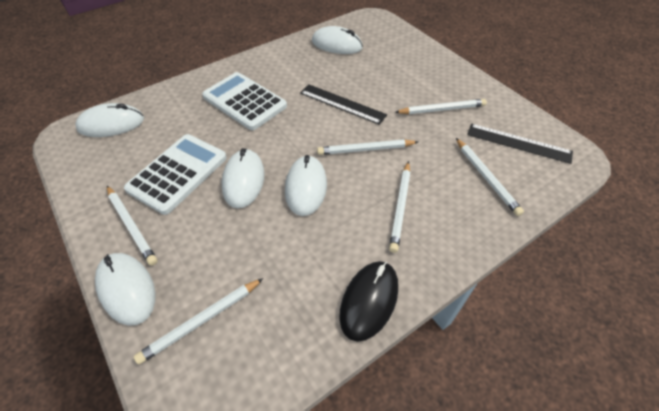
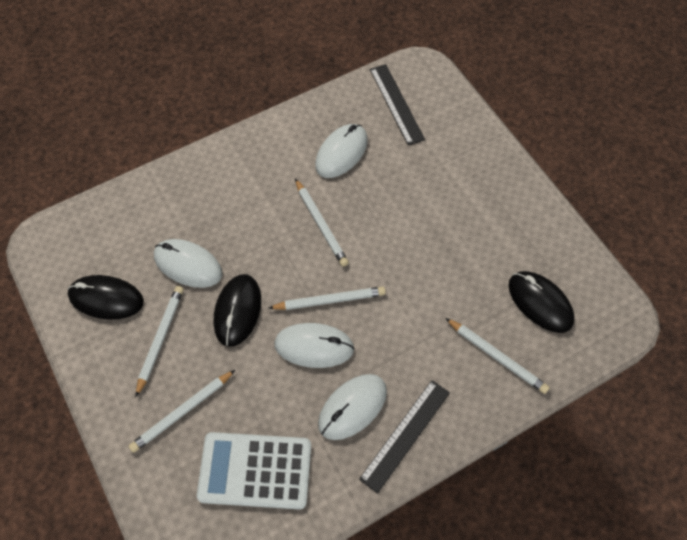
black mouse: [339,261,398,342] = 1 -> [68,275,144,319] [214,274,261,347] [509,271,575,333] = 3
white calculator: [124,134,227,215] [202,72,287,130] = 2 -> [197,432,311,510] = 1
white mouse: [75,103,144,137] [95,253,155,325] [221,148,265,208] [285,155,327,216] [312,26,363,54] = 5 -> [154,239,222,288] [274,323,355,368] [315,124,368,178] [318,374,387,440] = 4
white pencil: [107,186,158,266] [134,278,263,364] [317,139,418,155] [389,161,410,253] [395,99,487,114] [456,138,524,216] = 6 -> [129,370,235,453] [135,286,184,397] [269,286,386,310] [295,178,349,267] [445,318,550,394] = 5

